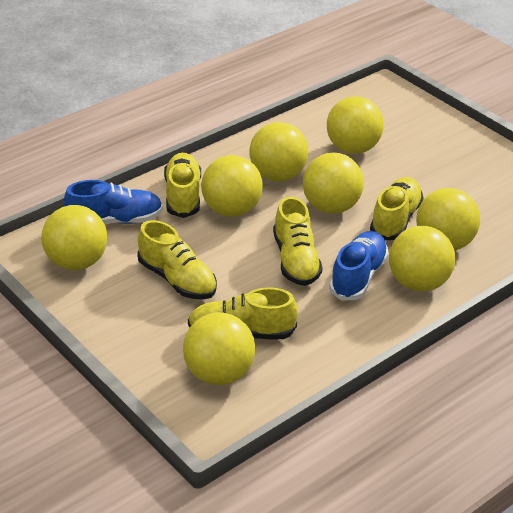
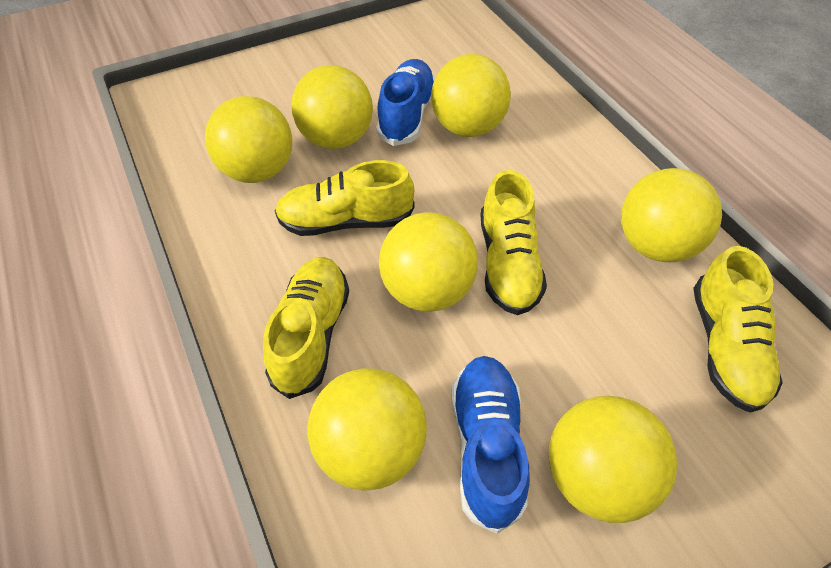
yellow ball: [41,205,107,270] [183,312,255,385] [201,155,263,217] [250,122,308,181] [303,153,364,214] [327,96,384,154] [389,226,455,292] [416,188,480,251] = 8 -> [205,96,292,183] [291,65,373,149] [307,368,427,491] [379,212,478,312] [431,54,511,137] [549,396,677,523] [621,168,722,262] = 7
yellow shoe: [137,220,217,299] [164,153,201,218] [188,287,298,340] [273,197,322,286] [370,177,423,240] = 5 -> [263,257,349,399] [275,160,415,236] [480,170,547,315] [693,246,783,413] = 4

